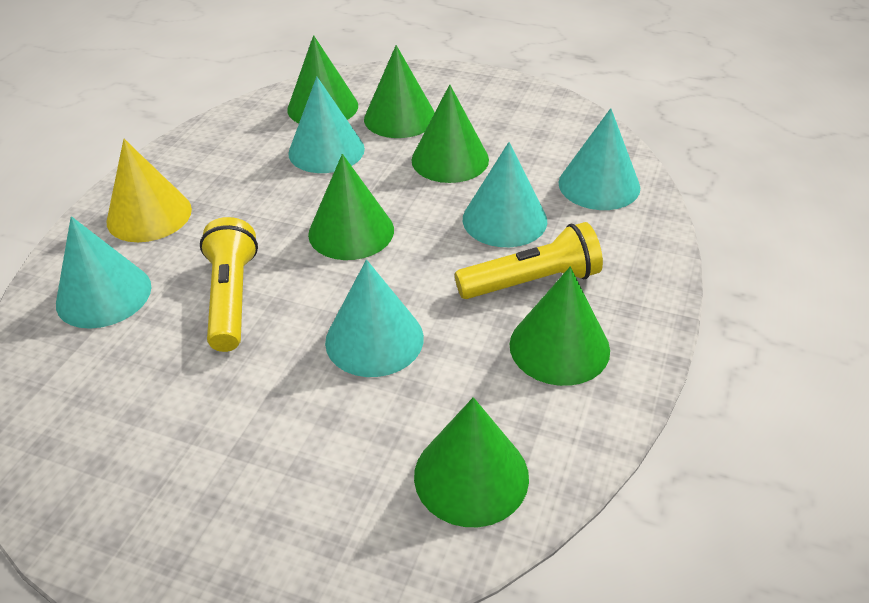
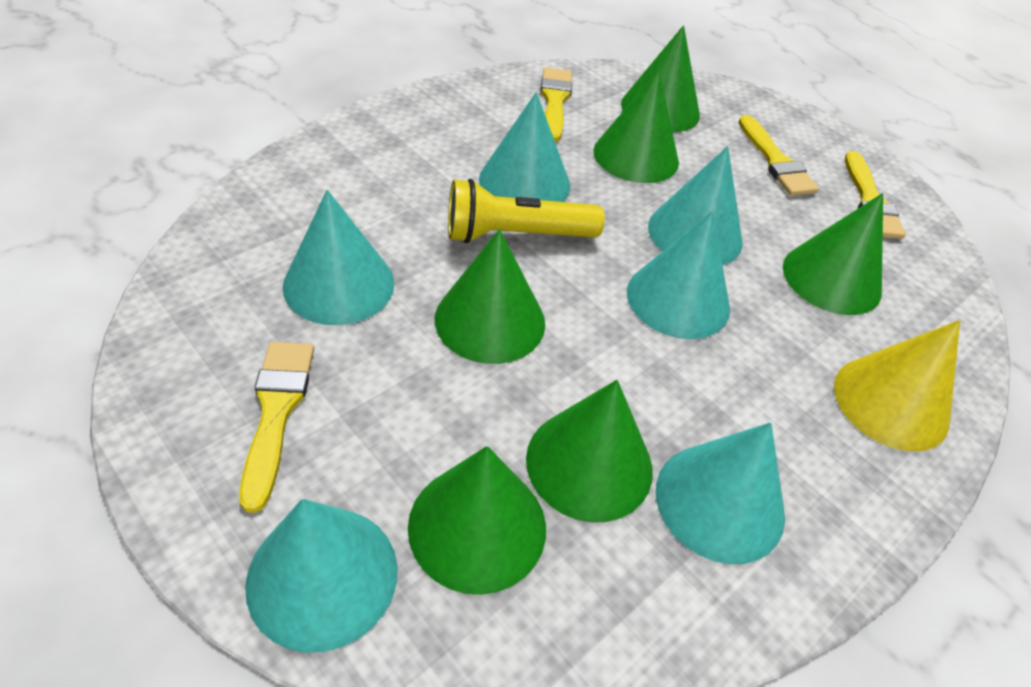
turquoise cone: [56,216,152,329] [288,76,365,173] [325,260,424,377] [463,142,547,247] [558,108,640,210] = 5 -> [245,499,398,653] [283,190,394,325] [479,92,570,202] [627,211,730,339] [648,146,743,265] [656,422,785,564] = 6
yellow brush: none = 0 -> [239,342,314,513] [540,67,572,142] [738,115,819,196] [845,151,906,239] = 4
yellow flashlight: [200,217,258,352] [455,222,603,299] = 2 -> [448,179,605,243] = 1

